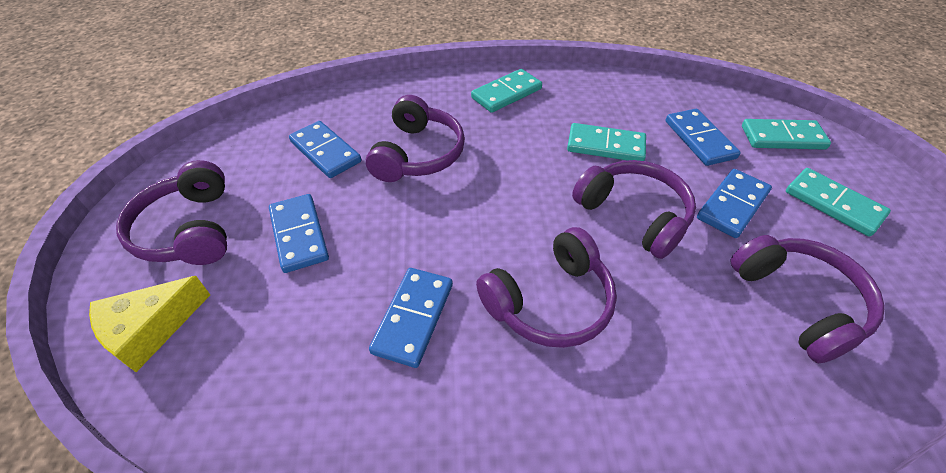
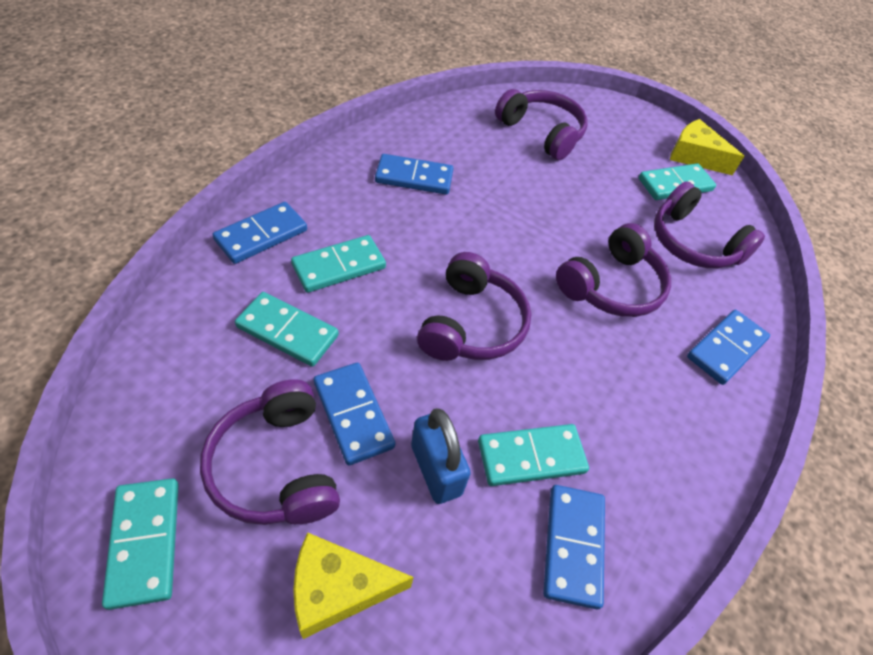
blue padlock: none = 0 -> [411,408,471,504] = 1
turquoise domino: [471,69,542,113] [567,123,646,161] [742,119,831,150] [786,168,891,237] = 4 -> [102,478,179,610] [235,292,339,367] [291,235,386,293] [478,424,589,486] [639,163,716,200] = 5
yellow cheese: [89,276,210,372] = 1 -> [293,532,414,639] [670,119,744,175] = 2

